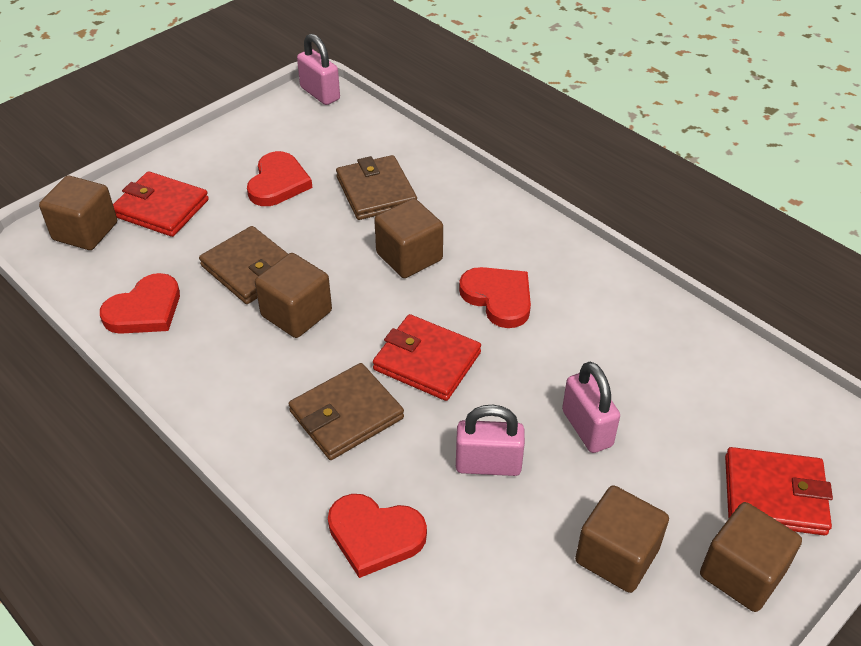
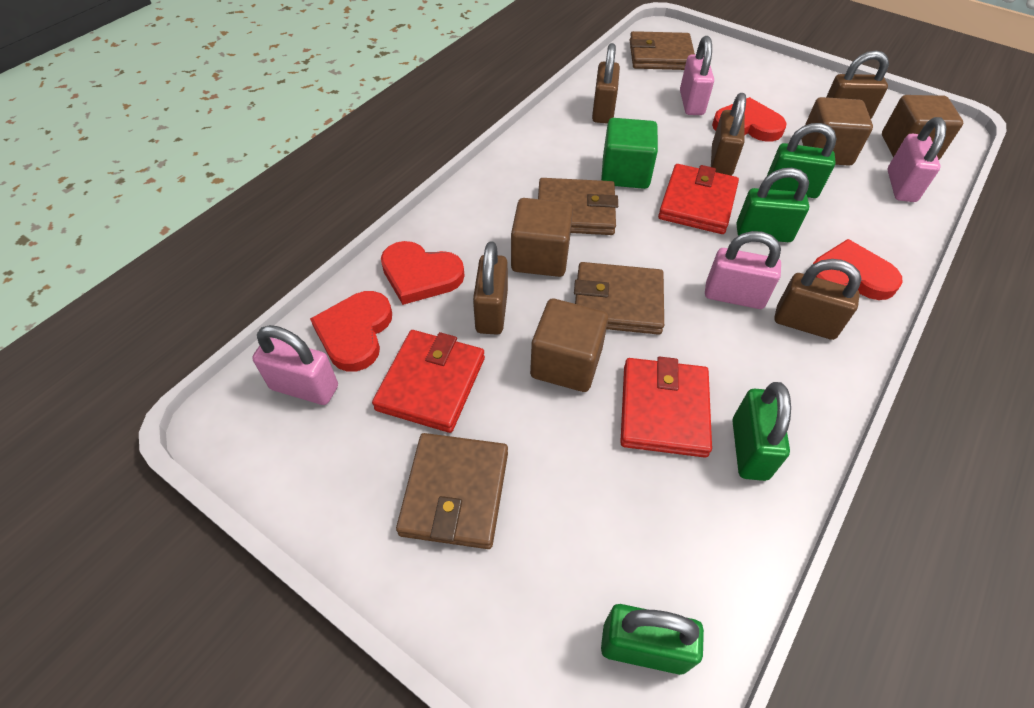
brown cube: [39,176,117,250] [255,253,332,338] [374,198,443,278] [575,485,669,593] [700,502,802,612] = 5 -> [511,198,573,277] [530,299,608,392] [802,97,873,166] [882,95,963,160] = 4
brown padlock: none = 0 -> [473,241,508,335] [592,43,620,124] [711,93,746,176] [774,259,861,340] [826,51,889,119] = 5
brown wallet: [199,226,288,304] [289,363,404,460] [336,155,417,220] = 3 -> [396,433,508,549] [538,178,618,235] [574,262,664,335] [630,31,695,70] = 4
green cube: none = 0 -> [601,118,658,189] = 1
green padlock: none = 0 -> [601,604,704,675] [732,382,791,481] [736,168,809,242] [766,123,836,198] = 4
pink padlock: [297,34,340,105] [456,405,525,476] [562,362,620,453] = 3 -> [252,325,338,405] [680,36,714,115] [705,231,781,309] [888,117,946,202] = 4

